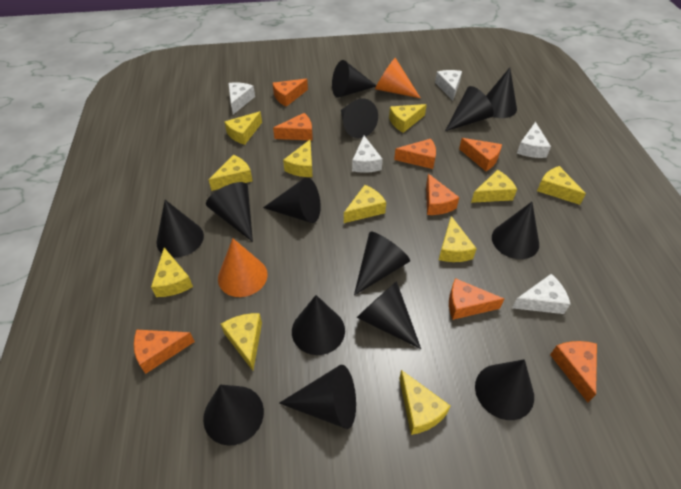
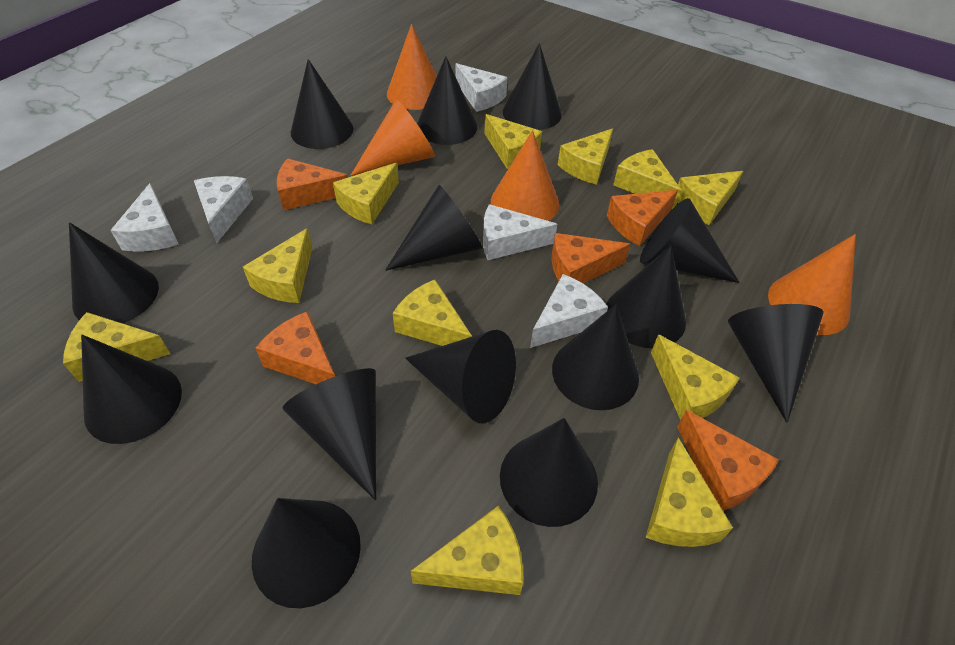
orange cheese: [134,330,195,374] [272,78,308,107] [273,113,313,141] [394,139,436,169] [426,174,459,215] [449,278,504,320] [459,138,502,171] [550,341,597,402] = 8 -> [256,311,335,384] [277,158,348,210] [552,233,630,283] [607,190,678,246] [677,410,779,510] = 5
orange cone: [218,238,267,297] [375,58,420,98] = 2 -> [350,99,435,176] [387,24,437,110] [491,130,559,221] [768,234,856,335] = 4

